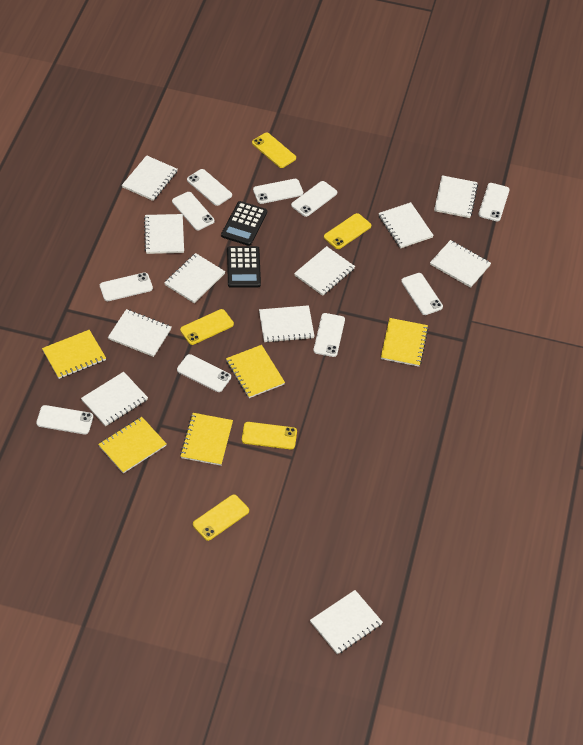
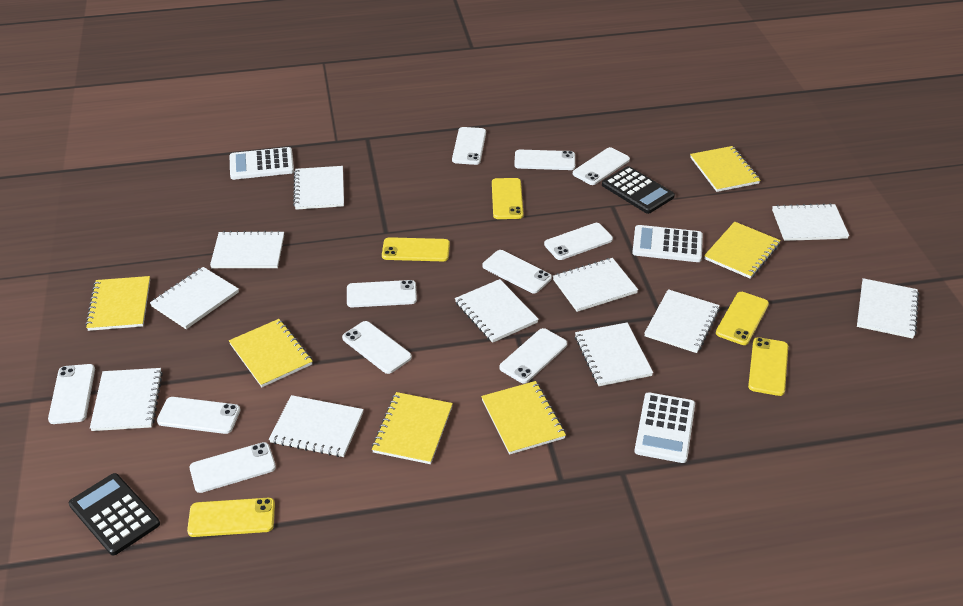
white calculator: none = 0 -> [229,147,294,180] [632,225,703,262] [635,392,695,463] = 3
white phone: [36,405,93,434] [100,272,153,301] [172,192,215,230] [177,354,231,392] [187,169,232,206] [253,179,303,204] [291,181,337,217] [313,313,345,357] [401,273,443,315] [478,183,510,221] = 10 -> [48,364,95,424] [157,397,240,434] [189,442,276,493] [342,321,412,374] [347,280,417,307] [452,127,486,165] [482,250,552,293] [499,328,567,383] [514,150,575,170] [544,223,613,260] [573,147,630,185] = 11
yellow notebook: [42,330,106,379] [98,417,167,474] [180,413,233,466] [226,345,285,398] [381,318,429,367] = 5 -> [85,276,150,331] [229,319,313,387] [372,392,453,464] [481,381,566,455] [690,146,760,192] [704,222,781,279] = 6

